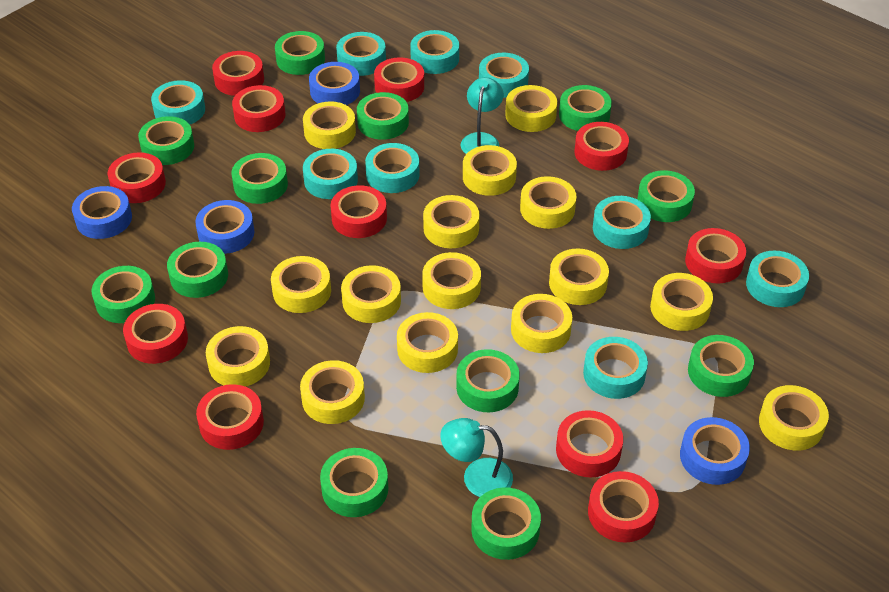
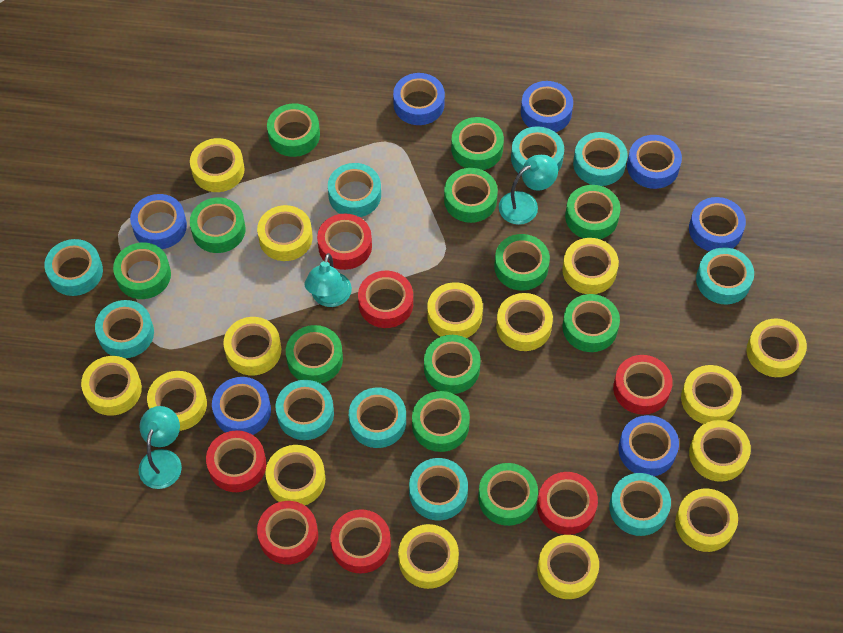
blue tape: [72,186,132,239] [195,200,254,254] [309,62,360,105] [680,417,750,485] = 4 -> [130,194,187,249] [212,377,271,435] [393,73,445,125] [521,81,573,132] [618,415,679,476] [627,135,682,189] [689,197,746,251] = 7
red tape: [108,152,166,203] [123,304,188,364] [196,384,264,450] [212,51,264,96] [232,85,285,132] [330,185,387,238] [374,57,424,102] [556,410,623,478] [574,122,629,171] [588,471,659,543] [685,228,746,283] = 11 -> [206,430,266,492] [257,501,318,564] [317,214,372,270] [330,509,391,574] [358,271,413,328] [537,472,598,535] [613,355,673,415] = 7
turquoise lamp: [440,418,513,497] [461,77,504,154] = 2 -> [138,406,182,489] [304,253,352,307] [499,155,558,225] = 3
turquoise tape: [151,80,205,125] [303,149,358,199] [336,32,386,76] [365,143,420,193] [410,30,459,74] [479,53,529,98] [583,337,648,399] [593,196,651,249] [746,251,809,307] = 9 -> [44,239,103,296] [95,300,154,358] [275,380,334,440] [328,163,381,217] [349,388,406,448] [409,458,468,520] [511,126,564,176] [573,132,627,186] [609,473,671,536] [696,247,754,304] = 10

